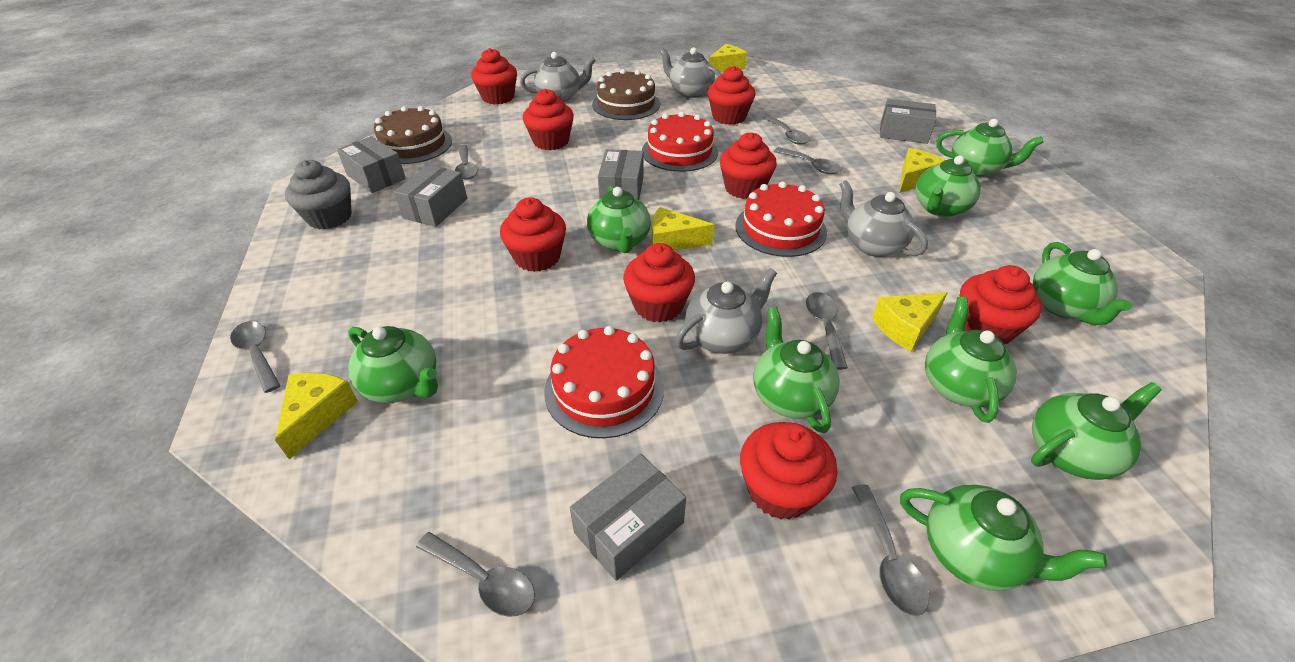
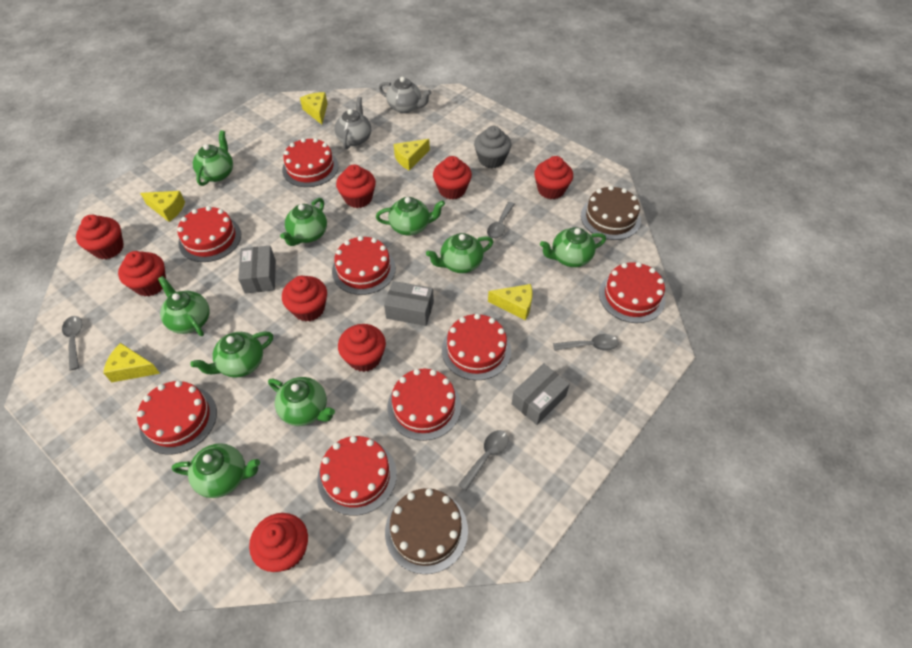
grey box: [337,136,406,193] [394,165,467,227] [570,454,686,581] [598,149,644,200] [880,99,937,144] = 5 -> [238,246,276,294] [384,281,434,326] [512,363,570,425] = 3
grey spoon: [230,321,281,393] [416,532,535,617] [455,144,478,180] [763,116,810,145] [774,147,842,174] [806,292,848,370] [852,484,929,616] = 7 -> [62,316,82,371] [458,430,509,491] [487,202,515,239] [553,334,619,351] = 4
grey teapot: [520,52,596,102] [659,47,721,98] [675,268,777,354] [839,180,928,257] = 4 -> [334,97,371,149] [379,77,432,113] = 2
red cake: [544,326,664,438] [642,112,718,172] [735,181,827,257] = 3 -> [137,381,217,455] [177,206,241,262] [282,138,339,187] [317,436,397,516] [332,236,396,295] [387,369,461,441] [442,314,511,380] [599,262,665,323] = 8

